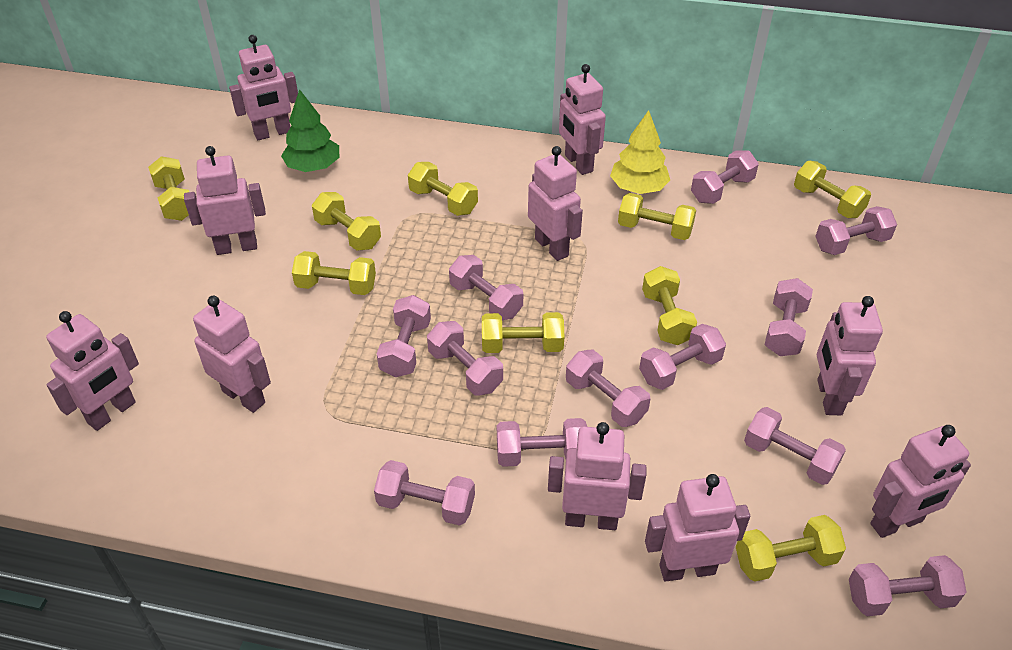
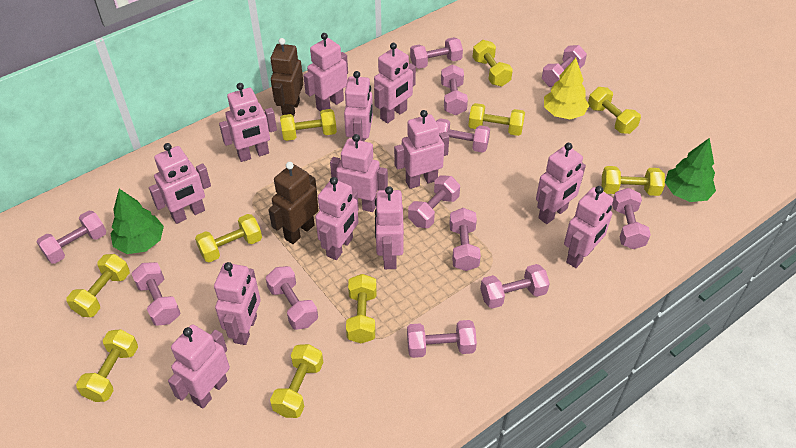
brown robot: none = 0 -> [268,162,319,244] [270,38,304,117] = 2
green tree: [281,89,339,172] = 1 -> [110,189,164,254] [665,138,716,202] = 2
pink robot: [46,311,139,431] [184,146,266,255] [193,296,271,413] [229,35,298,140] [528,146,583,261] [548,422,646,530] [559,64,606,175] [645,474,750,581] [817,296,883,415] [871,425,971,538] = 10 -> [149,143,211,224] [168,324,230,408] [214,262,261,345] [219,83,277,162] [303,33,348,112] [315,177,359,260] [330,134,388,212] [344,71,373,142] [374,43,416,124] [375,186,404,269] [394,110,449,189] [536,143,586,224] [564,186,613,268] = 13
yellow dumbbell: [148,156,189,221] [292,251,376,295] [312,192,381,251] [408,162,478,216] [482,312,564,353] [618,193,696,240] [642,266,697,345] [736,515,846,582] [794,161,871,218] = 9 -> [66,254,130,317] [76,329,138,402] [195,214,262,262] [270,344,323,418] [280,109,337,141] [346,274,377,343] [468,103,525,136] [473,40,513,87] [588,87,641,134] [602,166,665,196] = 10

